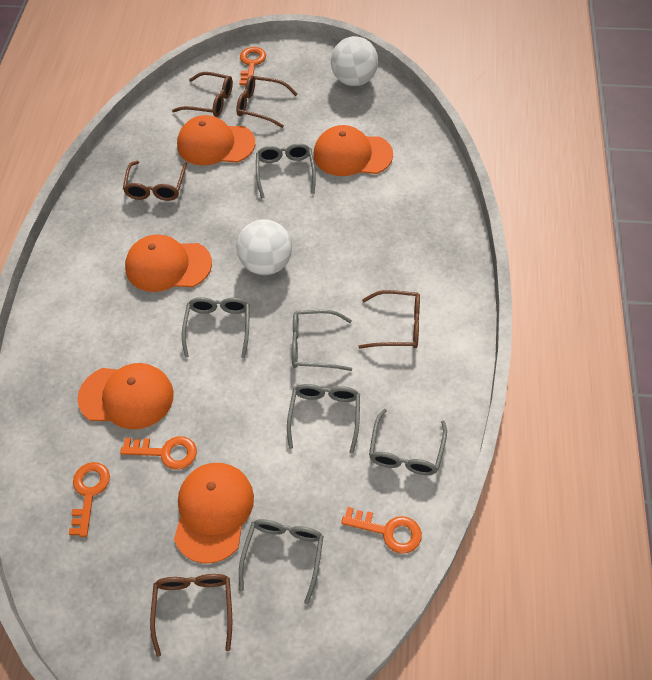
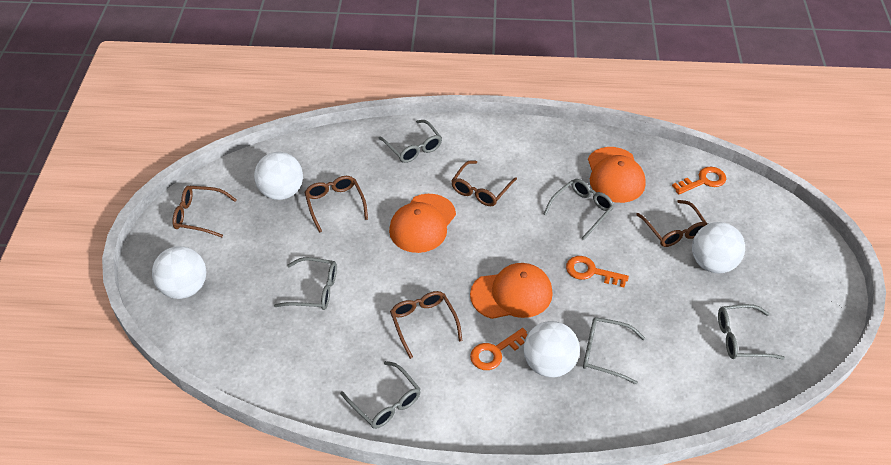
orange cap: [77,363,174,429] [125,235,212,292] [174,463,254,563] [177,115,255,166] [314,125,393,176] = 5 -> [389,194,456,253] [470,263,553,319] [588,147,646,203] = 3
orange key: [69,462,110,537] [120,436,197,470] [239,47,266,85] [341,507,422,554] = 4 -> [470,328,528,370] [566,256,629,287] [672,167,726,194] = 3
white ball: [236,219,292,275] [331,36,378,86] = 2 -> [152,246,206,299] [254,152,303,200] [523,321,580,377] [692,222,745,273] = 4

